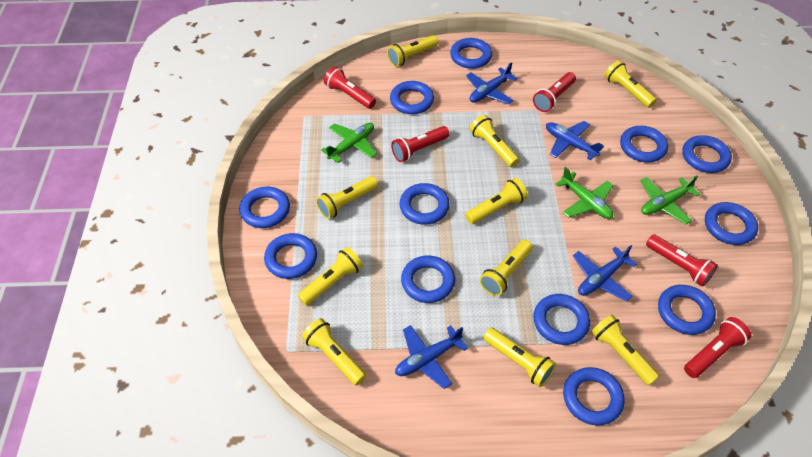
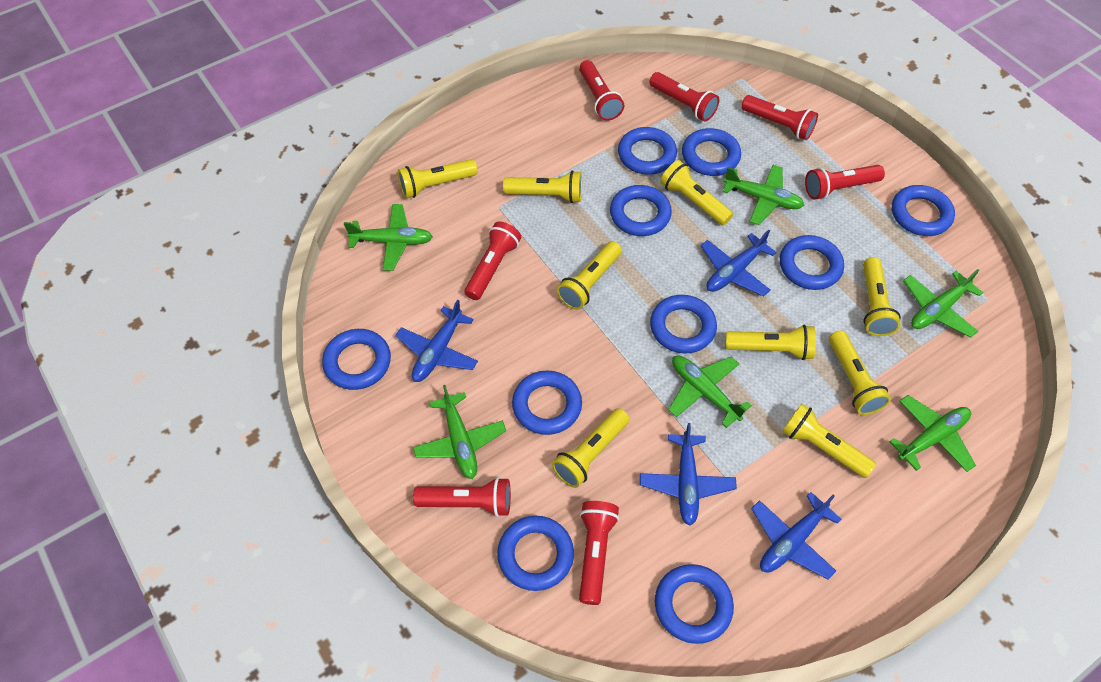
blue ring: [239,187,290,228] [264,233,317,279] [390,81,434,114] [399,183,450,225] [401,256,455,303] [450,38,492,69] [533,294,590,345] [563,367,625,425] [620,126,668,163] [658,285,716,335] [682,135,732,173] [705,202,758,245] = 12 -> [322,329,391,390] [497,516,574,591] [512,370,582,435] [610,185,672,236] [618,127,677,175] [650,295,717,353] [655,564,734,644] [682,128,741,176] [780,235,844,290] [892,185,955,236] = 10
green plane: [321,123,377,163] [556,167,613,219] [640,175,700,224] = 3 -> [344,204,433,271] [413,385,506,479] [668,355,752,428] [722,165,805,225] [889,395,976,472] [903,269,983,338] = 6
red flashlight: [324,66,376,109] [391,126,450,162] [533,72,576,112] [646,234,718,287] [684,317,751,378] = 5 -> [413,477,511,517] [464,222,521,300] [579,60,624,121] [579,501,619,605] [649,72,719,122] [741,95,818,140] [805,165,885,200] = 7
yellow flashlight: [298,247,363,306] [302,318,366,386] [316,176,378,219] [387,35,438,67] [465,178,528,224] [470,115,519,167] [480,240,533,296] [483,328,556,387] [591,315,660,386] [605,60,657,108] = 10 -> [398,159,478,198] [503,171,582,203] [552,408,629,488] [557,241,622,310] [660,160,733,225] [725,325,816,360] [782,404,876,478] [829,330,891,415] [863,257,901,336] = 9

